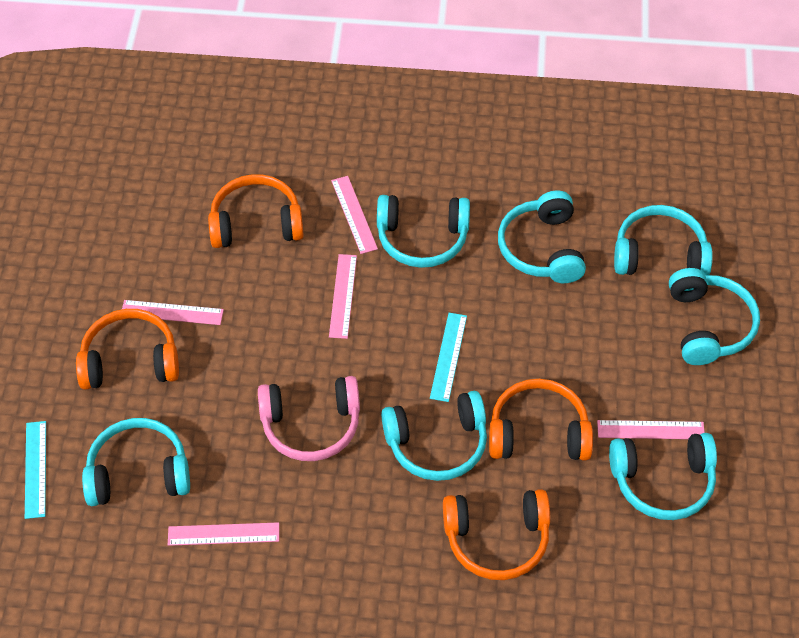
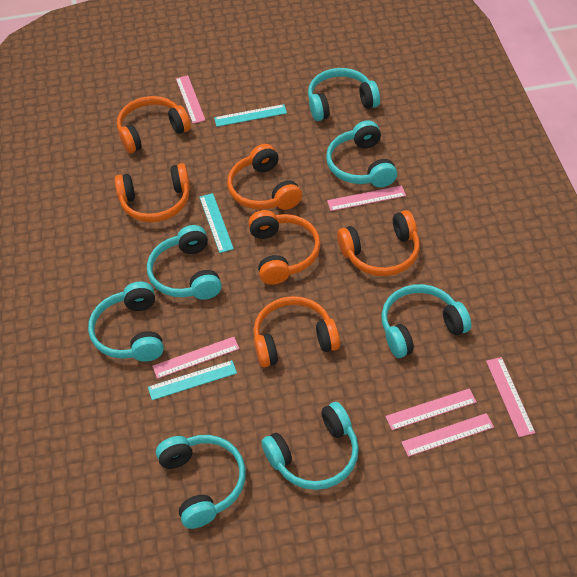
orange headphones: [76,309,179,390] [208,174,304,248] [443,489,550,580] [489,379,593,460] = 4 -> [114,163,190,222] [117,96,191,153] [227,144,302,210] [248,210,321,285] [254,296,340,368] [337,210,420,276] = 6
pink headphones: [258,376,360,461] = 1 -> none = 0
pink ruler: [122,300,224,325] [168,522,279,546] [329,254,357,339] [331,176,378,254] [597,420,705,439] = 5 -> [152,337,240,379] [176,75,206,124] [327,185,406,211] [385,389,477,430] [401,413,494,457] [486,357,535,437] = 6
turquoise ruler: [25,421,46,519] [430,313,467,402] = 2 -> [148,360,237,400] [199,193,234,253] [214,104,287,127] = 3

